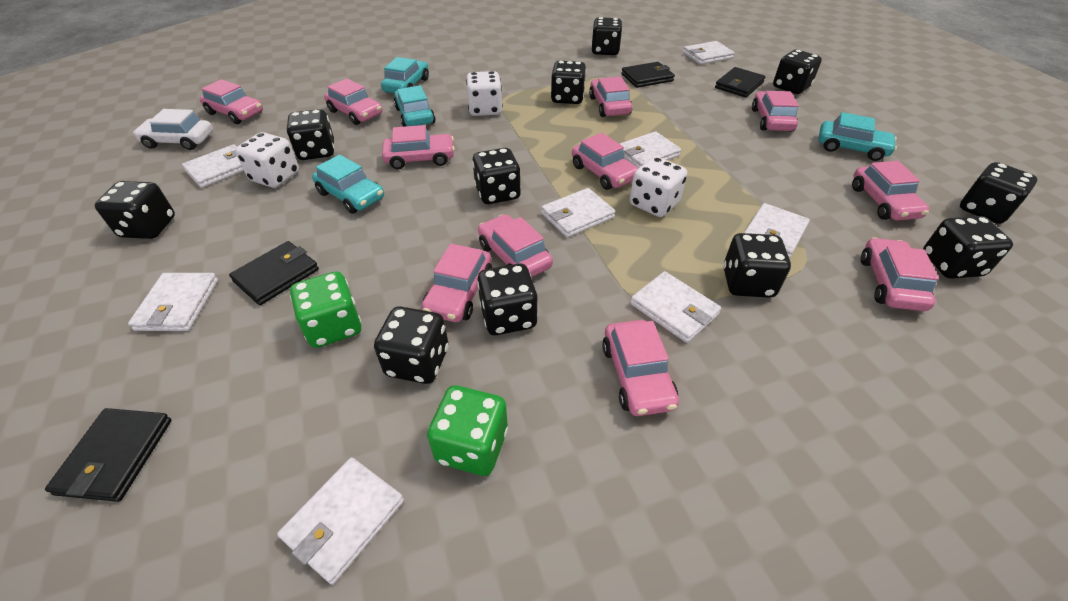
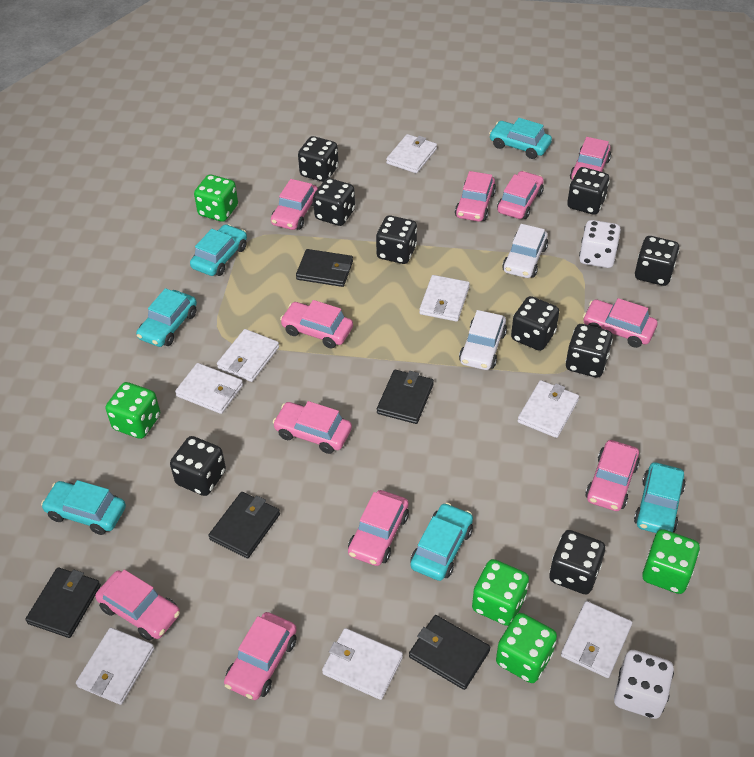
black dice: [95,181,175,239] [287,109,334,160] [374,306,448,384] [472,148,521,204] [477,264,538,335] [551,61,586,104] [591,17,622,55] [723,233,791,298] [773,50,822,94] [923,216,1013,279] [960,162,1037,224] = 11 -> [170,436,226,496] [298,136,338,182] [313,178,355,226] [376,215,417,264] [511,296,559,351] [549,530,605,594] [566,324,613,378] [567,167,609,215] [635,236,679,286] = 9
black wallet: [45,408,172,502] [229,241,319,305] [621,62,675,88] [715,67,766,97] = 4 -> [25,567,101,638] [209,492,280,558] [296,249,353,287] [377,370,434,424] [409,615,490,690] = 5
green dice: [290,271,361,348] [427,385,508,476] = 2 -> [105,382,160,439] [194,174,238,222] [472,559,529,626] [496,613,557,683] [642,529,700,594] = 5
turquoise car: [312,155,384,214] [381,57,429,93] [394,85,435,127] [818,112,897,161] = 4 -> [41,480,126,535] [136,288,197,347] [190,224,247,276] [410,503,473,581] [489,118,552,159] [634,462,686,533] = 6
white car: [133,109,213,150] = 1 -> [459,310,507,370] [502,224,548,278] = 2
white dice: [235,132,299,188] [466,71,503,116] [630,157,687,217] = 3 -> [579,220,621,268] [614,650,674,719] = 2

